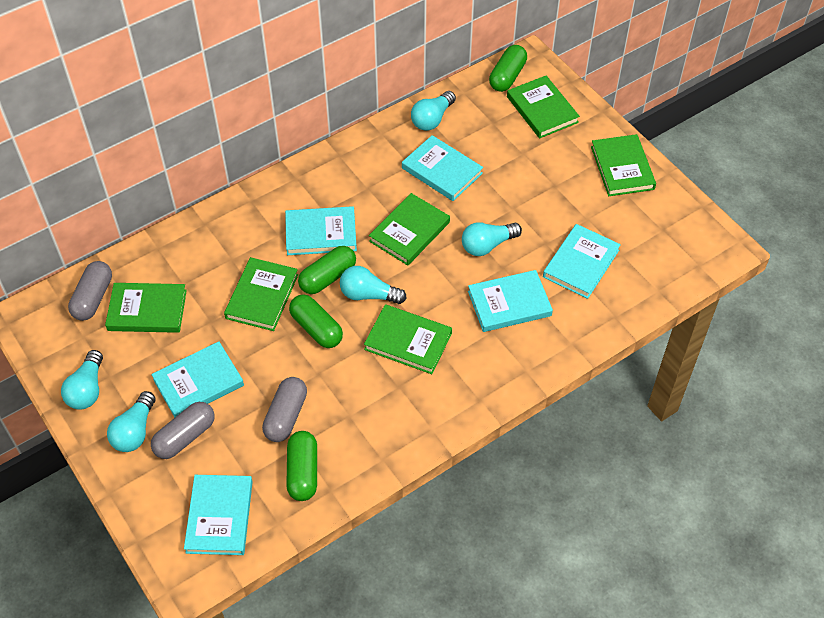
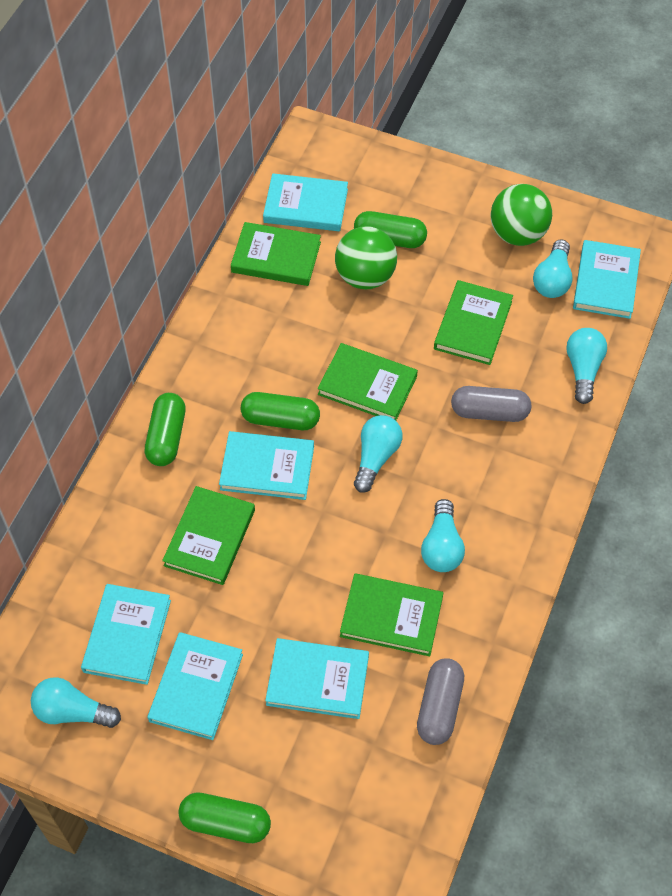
green ball: none = 0 -> [335,226,397,289] [490,184,552,246] = 2
green book: [105,283,187,333] [224,257,298,331] [364,304,452,374] [369,193,450,266] [507,75,580,138] [591,134,656,196] = 6 -> [162,486,255,585] [231,222,321,286] [318,343,418,421] [340,573,443,656] [434,280,513,365] = 5
grey capsule: [68,261,112,321] [151,402,215,459] [262,377,307,442] = 3 -> [417,658,464,745] [451,386,531,422] = 2

